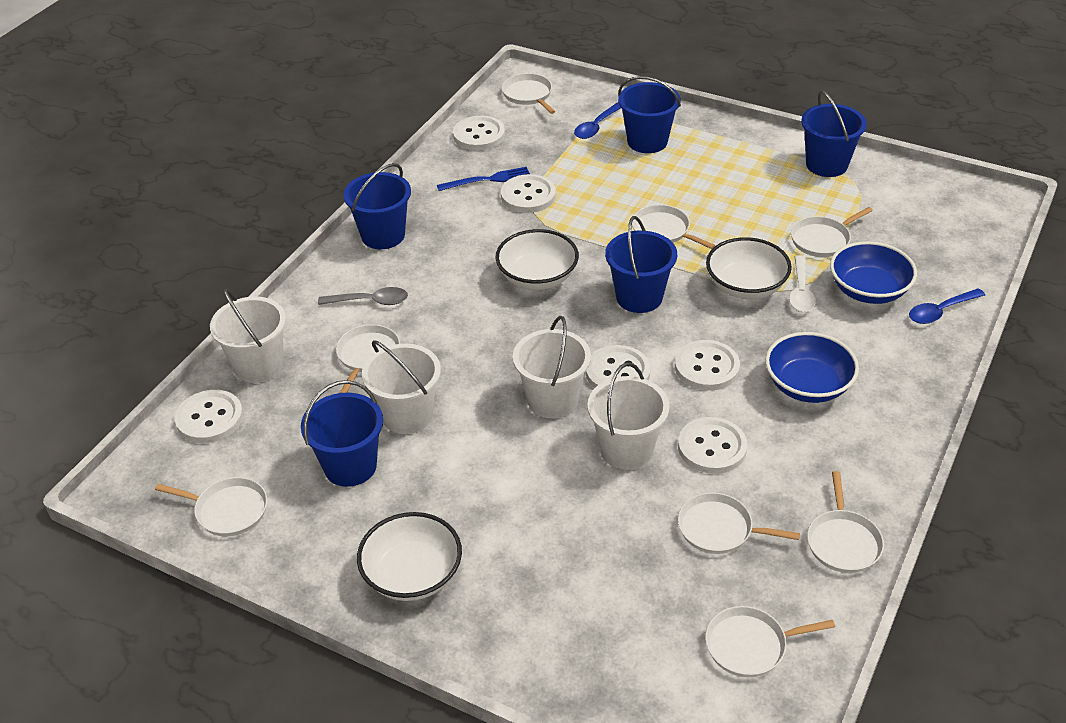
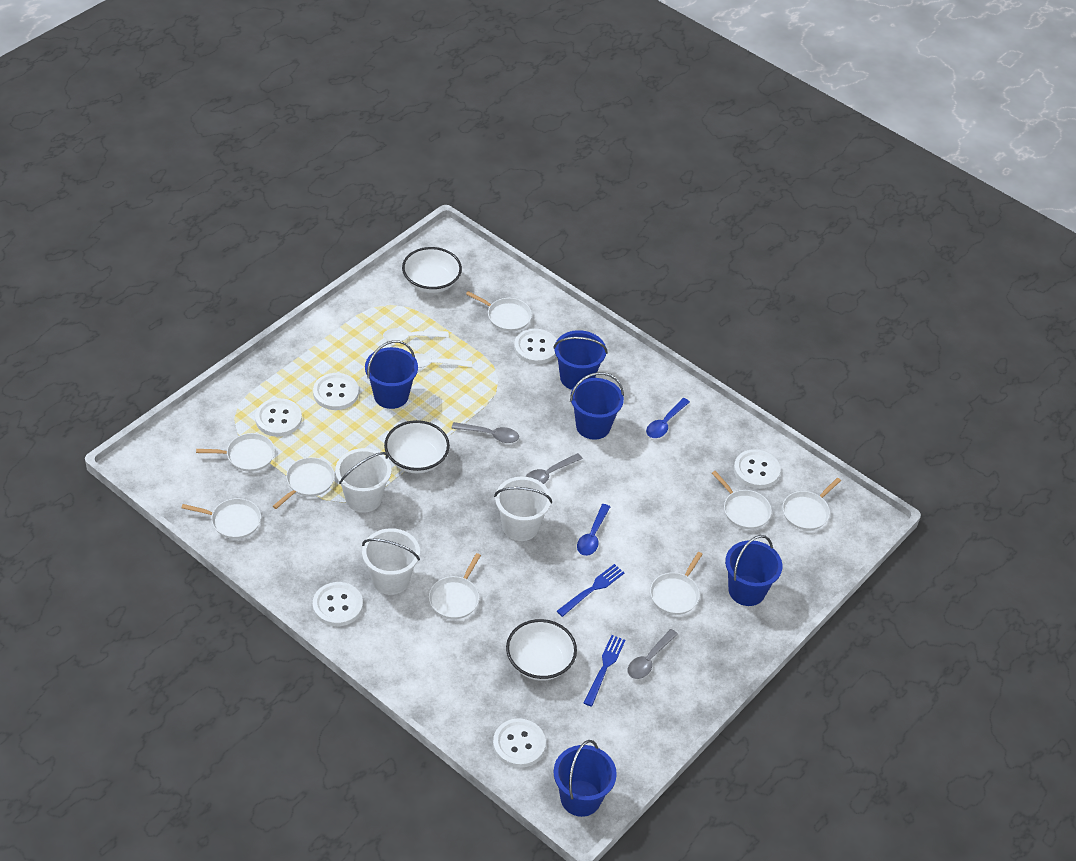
blue bowl: [765,332,859,403] [830,241,917,304] = 2 -> none = 0
blue fork: [437,167,530,191] = 1 -> [557,564,625,617] [584,635,625,707] = 2
grey spoon: [318,287,408,305] = 1 -> [451,422,519,443] [525,453,583,484] [628,629,678,679] = 3
white bucket: [210,289,286,383] [362,340,441,434] [513,316,591,419] [587,363,669,470] = 4 -> [335,448,392,513] [362,528,420,595] [494,477,552,541] = 3
white spoon: [789,255,816,312] = 1 -> [383,328,449,341] [414,353,472,368] = 2

